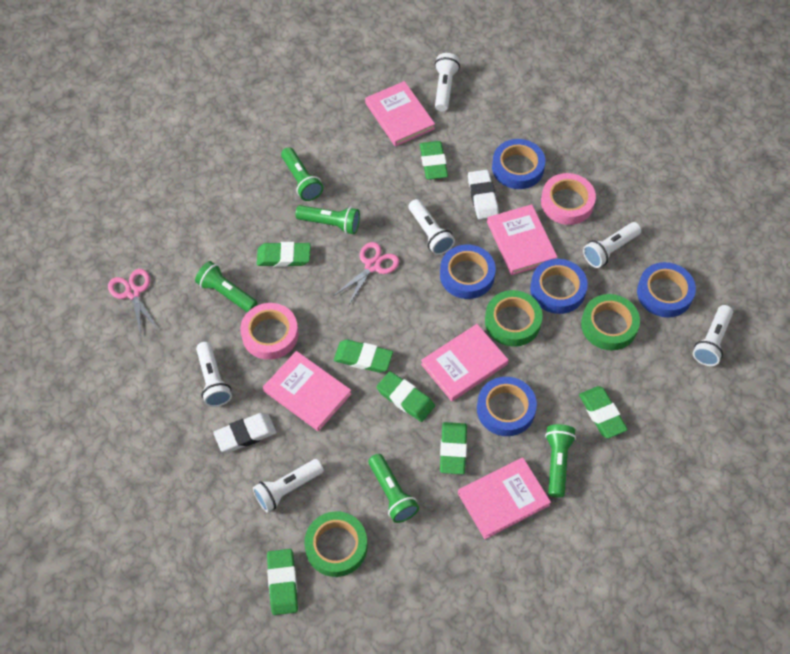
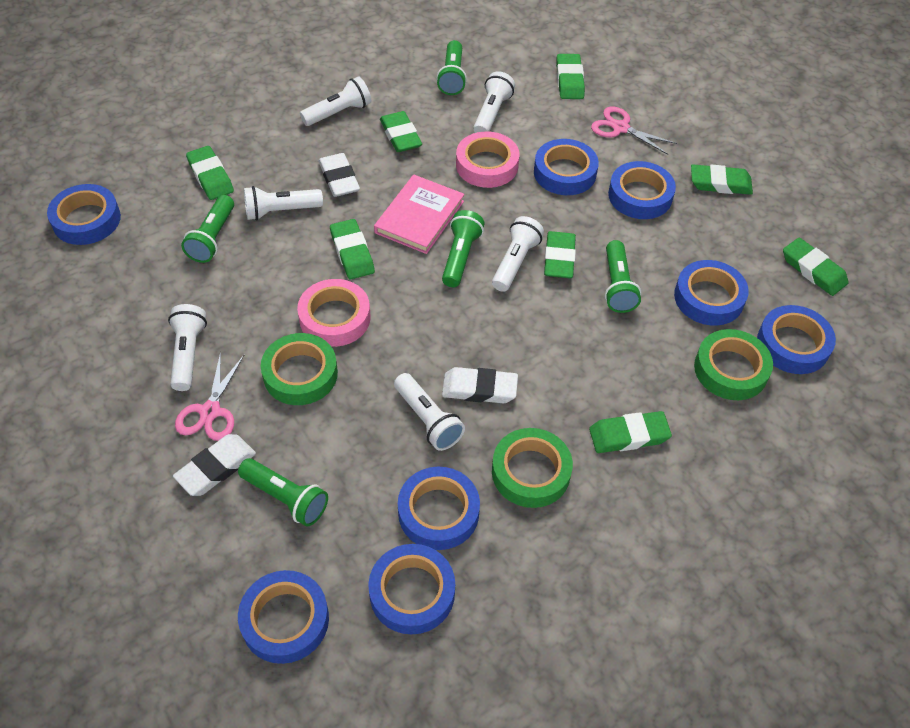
blue tape: [440,245,496,299] [477,377,537,436] [492,139,545,189] [530,259,588,314] [637,262,696,318] = 5 -> [47,184,121,245] [238,570,329,664] [368,544,455,634] [398,467,480,550] [534,139,599,195] [608,161,676,219] [674,260,749,325] [757,305,836,374] = 8
green eraser: [257,242,311,267] [267,549,298,615] [334,340,393,373] [376,371,435,422] [420,141,448,180] [440,422,467,474] [579,386,628,438] = 7 -> [186,146,234,200] [330,219,375,279] [380,111,422,152] [544,231,576,278] [556,54,585,99] [589,411,672,453] [691,165,753,195] [783,238,849,296] = 8
pink book: [263,351,351,431] [365,81,435,146] [421,324,509,401] [458,457,551,539] [487,204,557,275] = 5 -> [374,175,464,254] = 1
white eraser: [213,413,276,452] [468,170,499,219] = 2 -> [173,434,256,496] [319,153,360,197] [442,367,518,403] = 3

